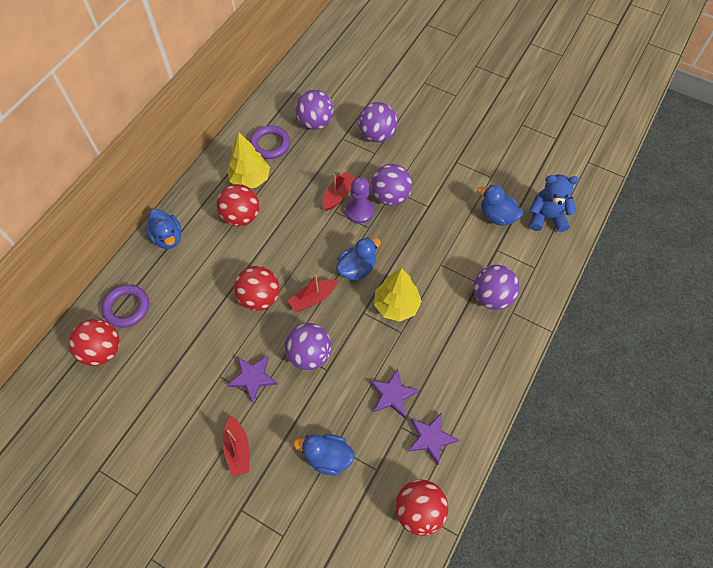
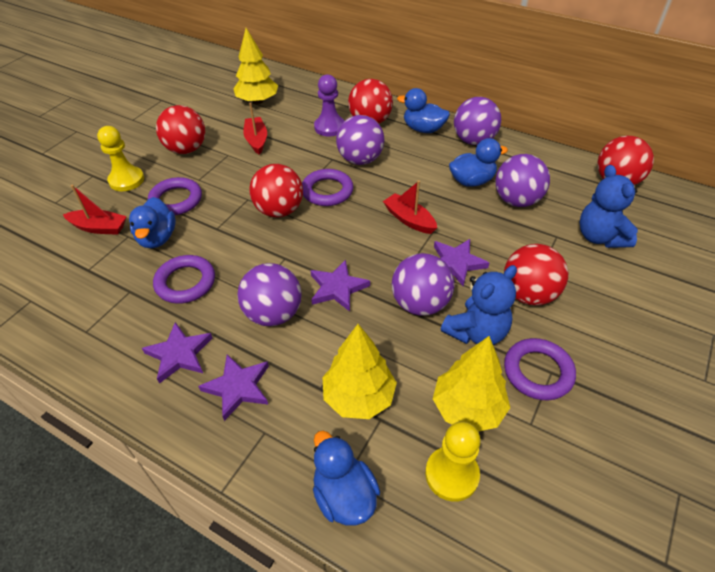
blue teddy bear: [530,174,579,232] = 1 -> [441,265,517,345] [579,165,638,248] = 2
purple ring: [102,285,149,328] [250,125,290,159] = 2 -> [148,177,202,215] [153,255,215,304] [302,169,353,206] [504,338,576,400] = 4
purple star: [227,355,277,403] [370,369,419,419] [408,413,459,465] = 3 -> [142,322,212,384] [198,354,269,421] [311,260,370,312] [434,239,489,286] = 4
red ball: [69,319,119,366] [217,184,259,227] [234,266,280,311] [395,480,448,536] = 4 -> [156,105,205,154] [249,164,303,218] [348,79,393,124] [504,244,568,306] [597,136,654,185] = 5
yellow pawn: none = 0 -> [97,126,144,191] [425,422,481,502] = 2
yellow tree: [227,133,270,188] [374,268,422,322] = 2 -> [233,28,278,104] [322,324,397,419] [433,336,510,432] = 3

